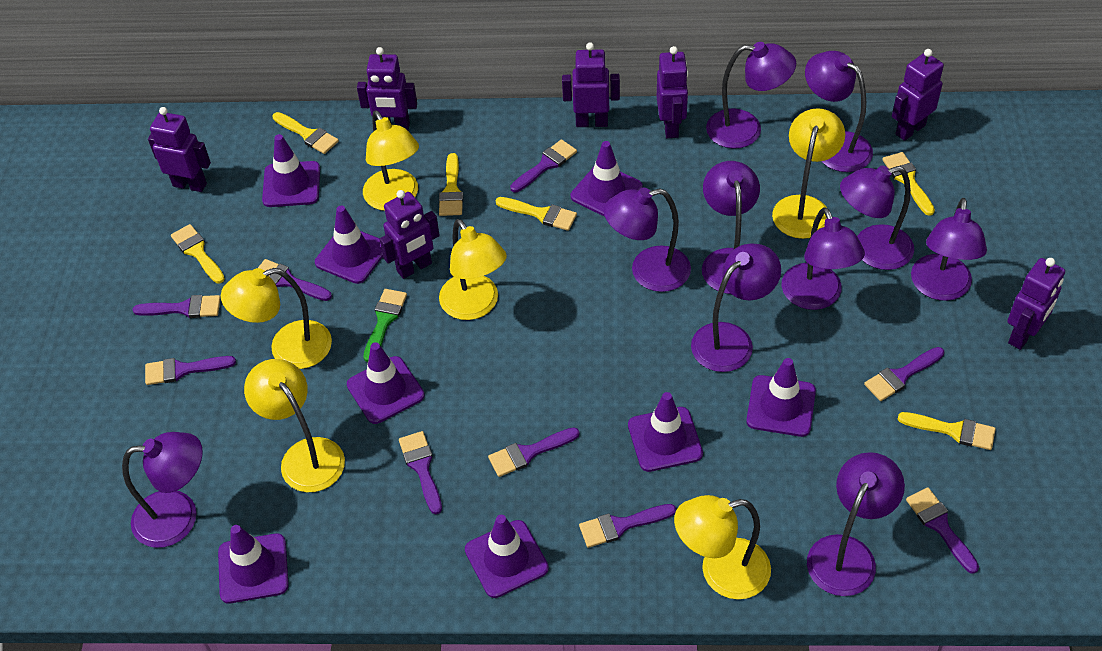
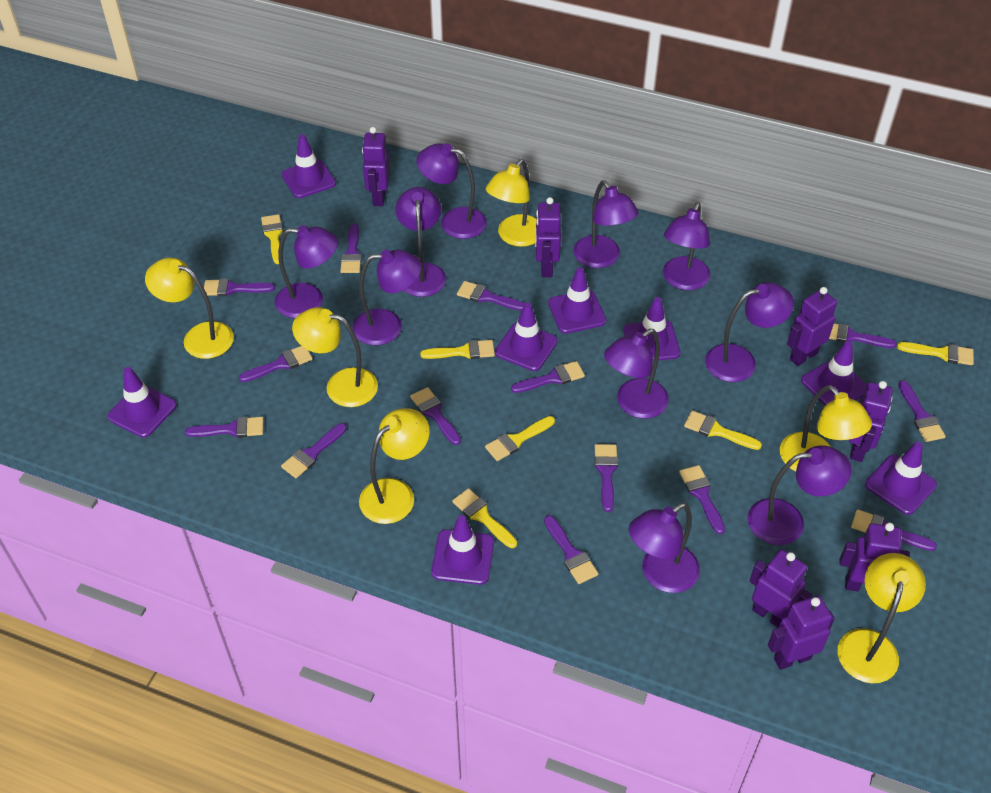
green brush: [363,289,407,362] = 1 -> none = 0
purple brush: [132,295,221,318] [145,356,236,385] [258,259,332,301] [399,431,442,514] [488,427,580,477] [510,139,577,192] [579,504,676,548] [864,347,944,401] [906,488,979,574] = 9 -> [185,417,264,438] [204,279,275,296] [239,346,313,382] [281,423,347,478] [341,224,362,273] [410,387,461,445] [457,281,525,311] [511,361,585,393] [544,515,598,584] [595,444,618,512] [679,465,725,534] [829,323,897,348] [851,509,937,551] [898,381,946,442] = 14

